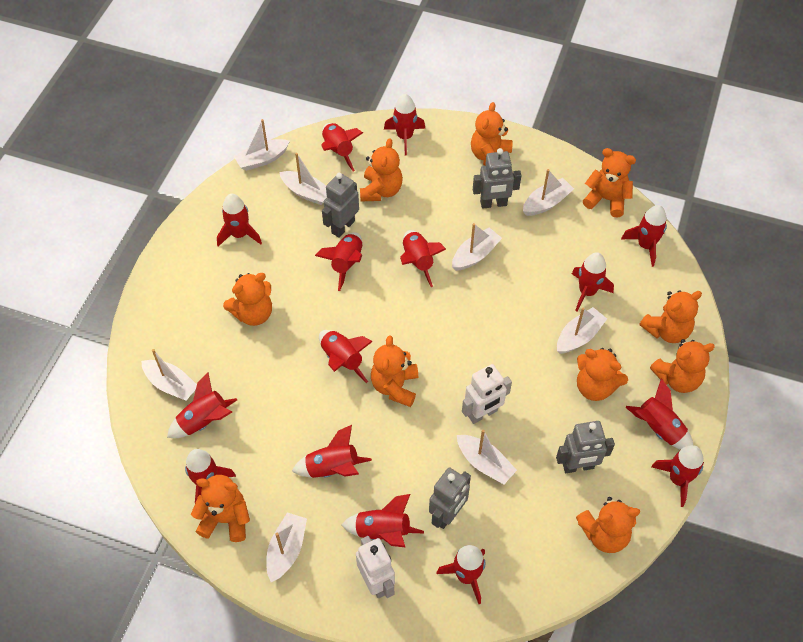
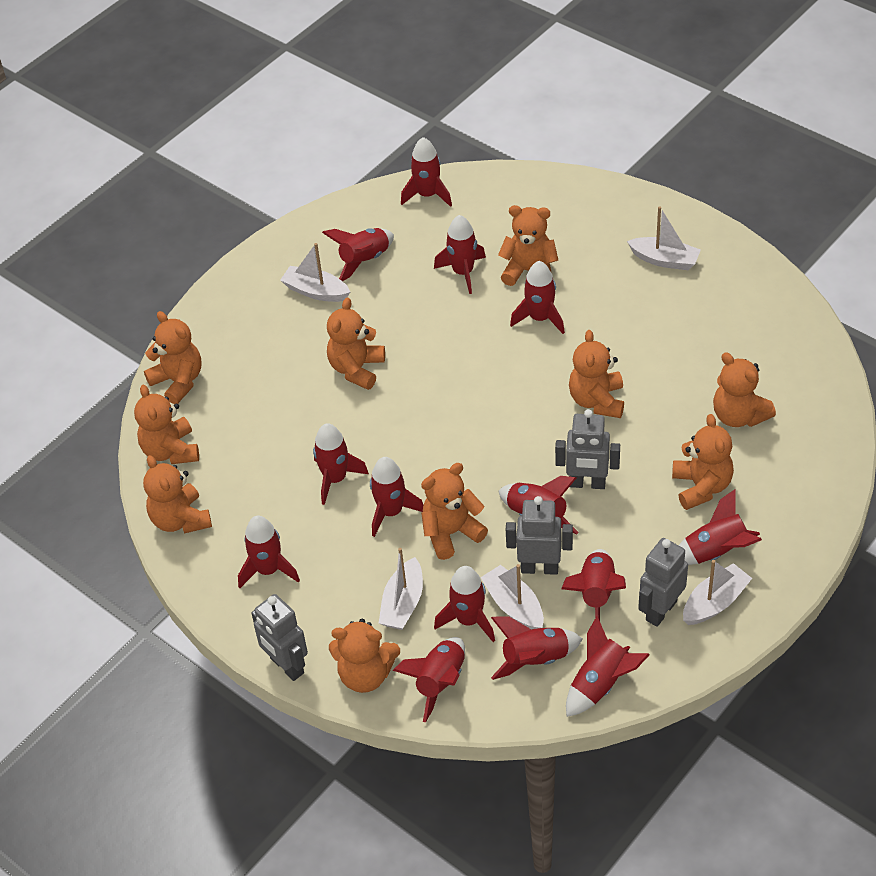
red rocket: [167,372,237,438] [185,449,236,503] [217,194,262,247] [292,425,372,478] [315,232,362,291] [319,330,373,383] [321,123,363,171] [342,494,424,548] [384,94,425,156] [400,230,446,287] [437,545,485,604] [572,252,614,312] [621,205,667,267] [625,379,693,450] [651,445,704,507] = 15 -> [238,516,300,588] [313,423,369,505] [322,228,394,281] [370,457,423,537] [393,637,465,722] [401,137,452,207] [434,215,486,294] [434,566,495,642] [491,617,582,680] [499,476,579,534] [510,261,565,334] [561,549,626,621] [566,616,650,717] [679,489,762,565] = 14
white boat: [141,349,197,401] [234,119,290,171] [266,512,307,582] [279,153,327,205] [452,223,502,271] [457,429,517,484] [523,169,574,216] [557,307,607,354] = 8 -> [280,243,350,302] [379,548,423,630] [481,564,544,630] [627,207,701,270] [683,560,752,625] = 5
white robot: [356,536,395,598] [462,364,512,424] = 2 -> none = 0

